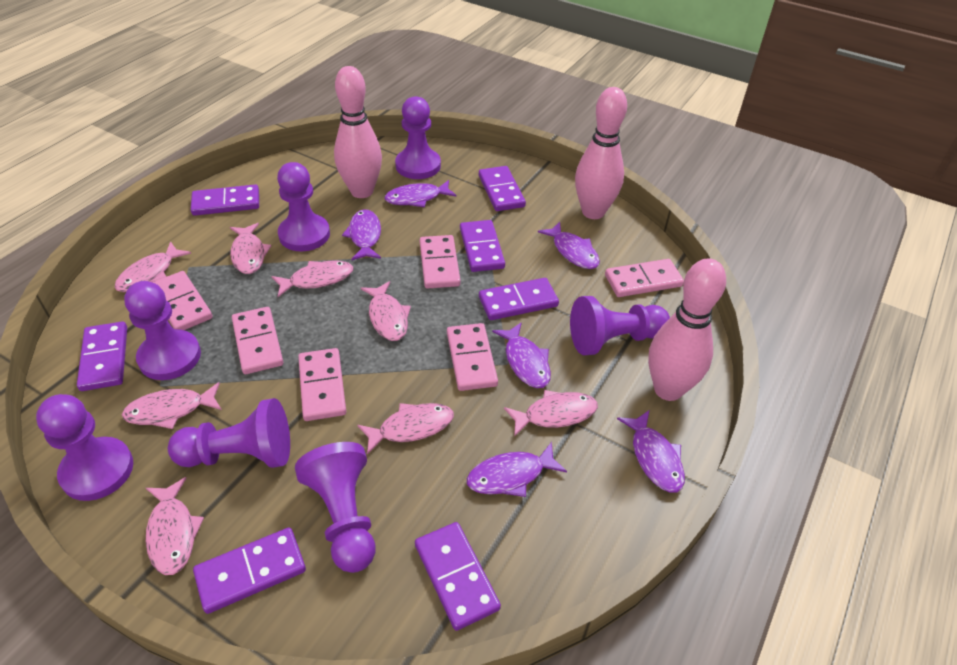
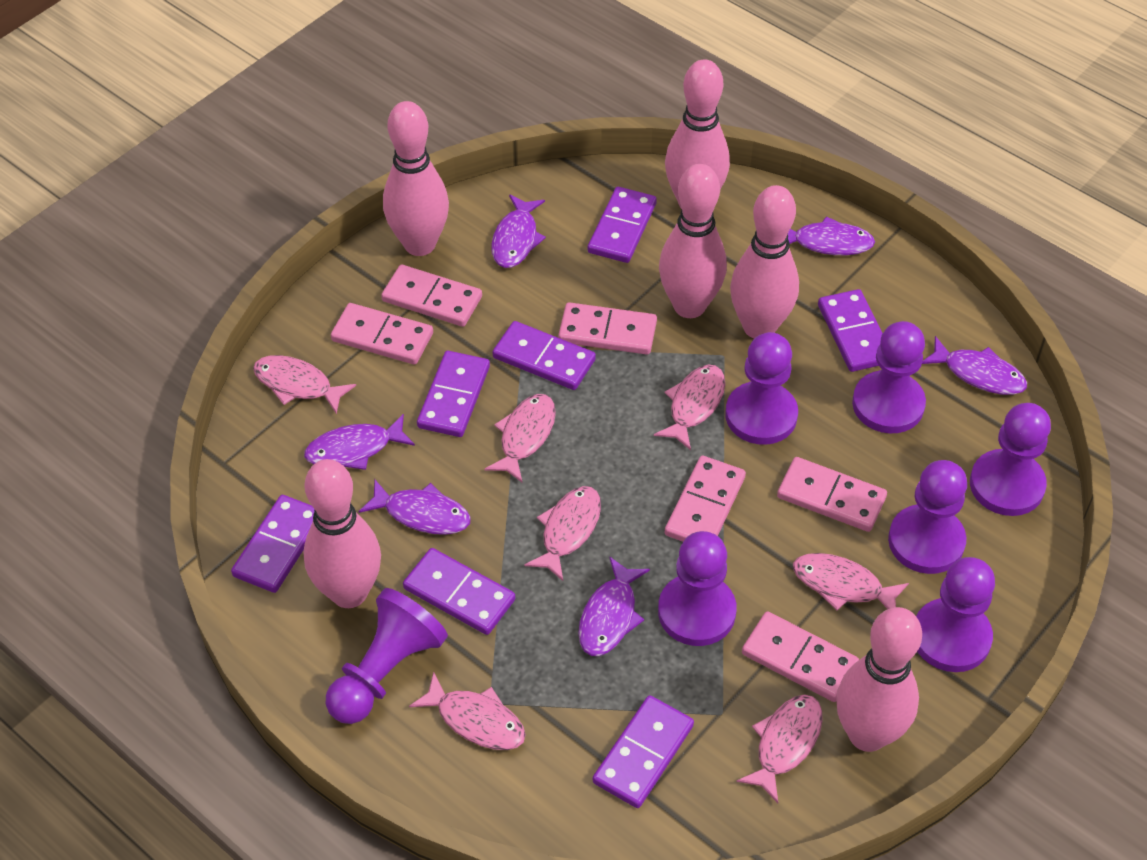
pink bowling pin: [334,66,382,198] [575,87,627,219] [648,259,726,401] = 3 -> [303,459,381,608] [383,101,449,256] [659,164,727,318] [665,59,730,209] [730,185,799,339] [836,607,922,752] = 6
pink fish: [114,241,191,292] [122,382,222,429] [146,477,204,575] [230,223,271,274] [272,260,353,297] [357,403,454,455] [361,281,411,341] [504,390,598,437] = 8 -> [253,355,356,414] [409,672,526,750] [484,394,556,482] [524,486,601,581] [654,365,725,450] [736,694,823,803] [793,553,909,611] = 7

